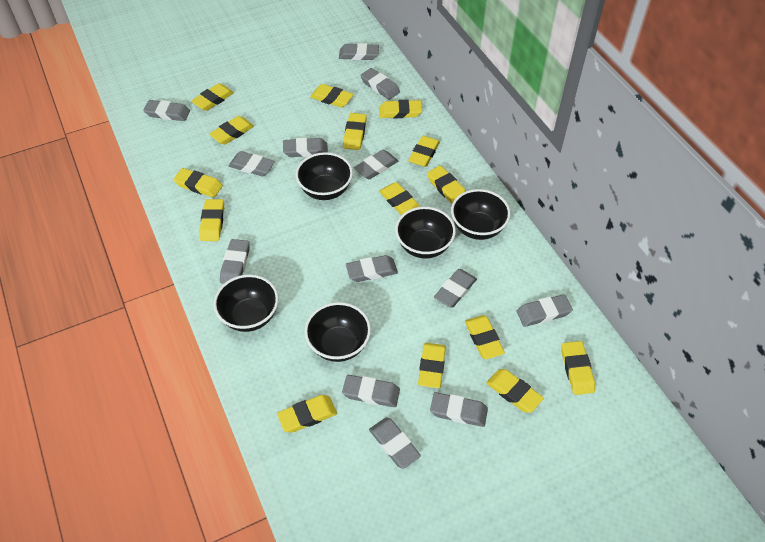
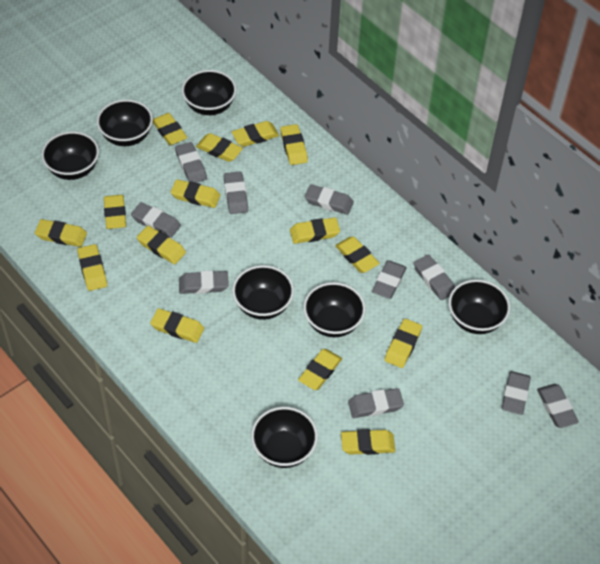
black bowl: [214,274,278,332] [296,152,353,200] [305,302,371,362] [395,207,456,259] [451,189,511,240] = 5 -> [41,131,99,180] [97,99,153,146] [182,70,237,115] [232,265,294,320] [251,407,318,468] [303,282,366,337] [449,279,510,334] = 7
grey eraser: [143,100,190,121] [220,239,250,284] [229,151,275,176] [283,138,328,157] [339,43,379,60] [342,375,400,407] [346,255,398,282] [354,150,398,179] [360,68,400,100] [369,417,421,469] [430,392,488,427] [434,269,477,308] [516,294,573,327] = 13 -> [131,202,181,238] [175,142,207,183] [179,271,229,294] [224,171,248,214] [305,184,354,215] [348,388,404,418] [372,261,407,299] [414,254,455,300] [502,371,531,415] [537,384,579,428] = 10

